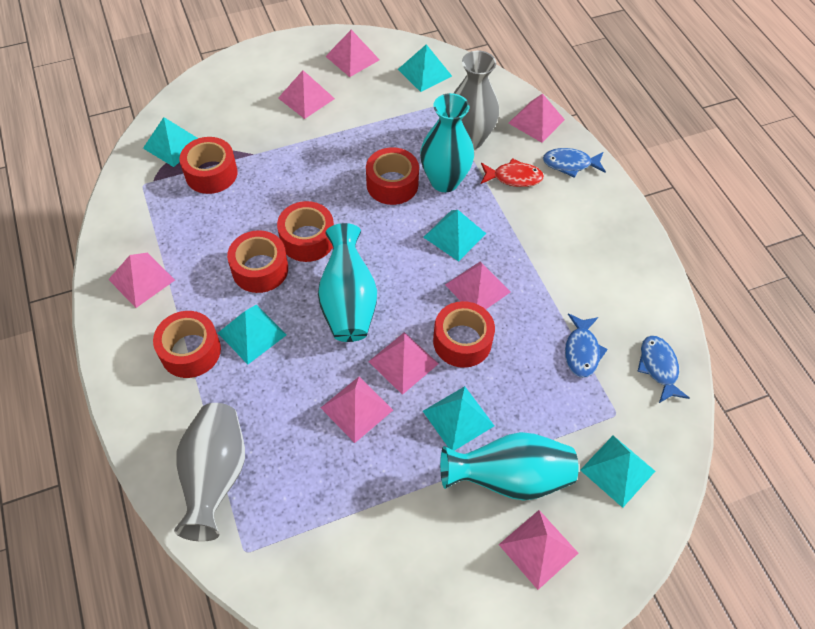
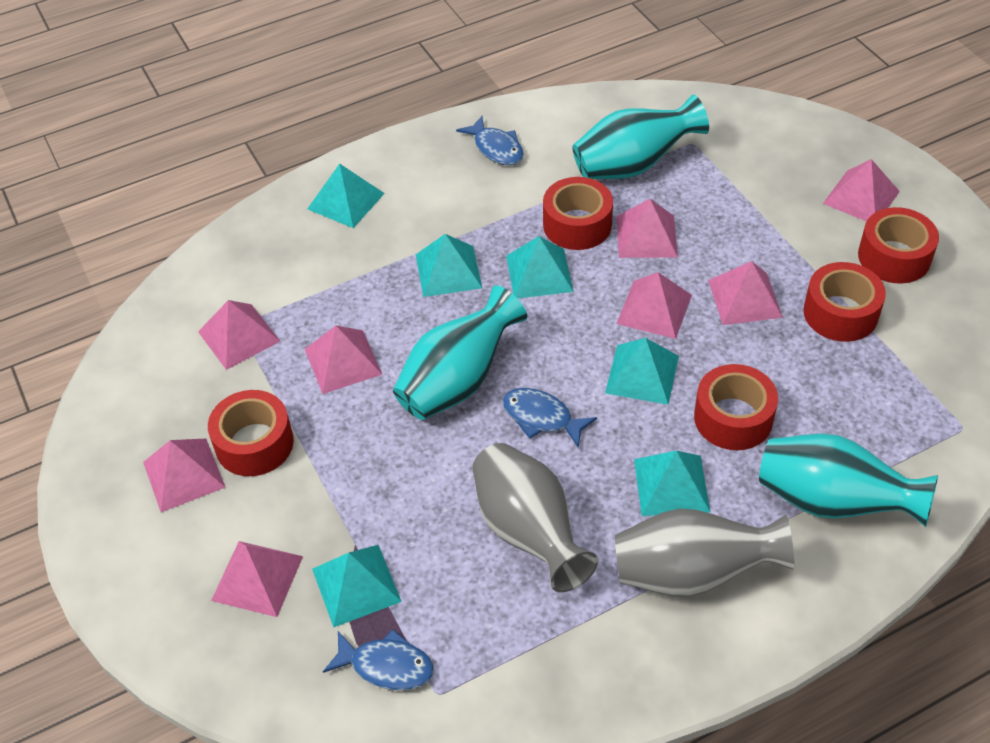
red fish: [481,158,544,187] = 1 -> none = 0
red tape: [153,311,221,378] [180,137,237,194] [227,230,288,293] [277,201,334,262] [366,147,419,205] [433,301,495,368] = 6 -> [208,390,294,476] [543,177,613,250] [694,364,778,450] [803,262,886,342] [858,207,939,284] = 5

